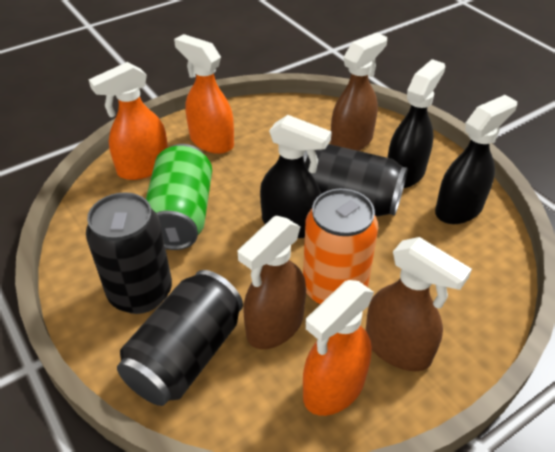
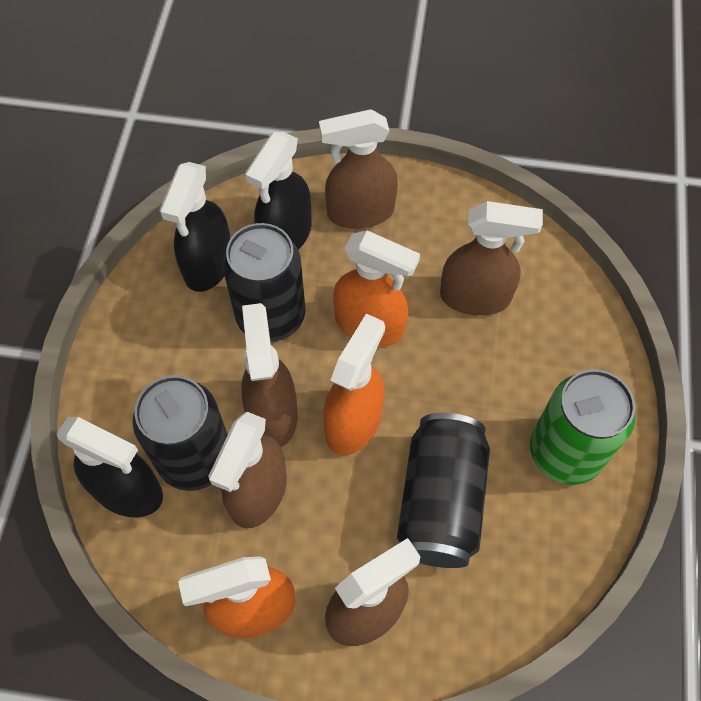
brown spray bottle: [238,216,306,349] [330,33,387,151] [366,237,472,371] = 3 -> [208,412,287,529] [241,303,298,447] [319,109,398,229] [325,538,421,646] [440,201,543,316] = 5
orange can: [303,189,378,305] = 1 -> none = 0

